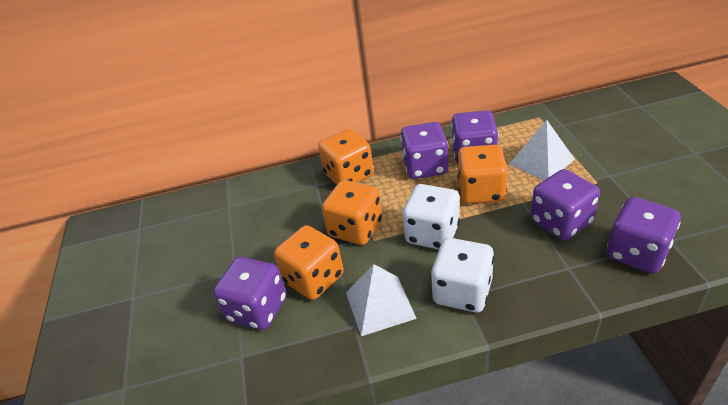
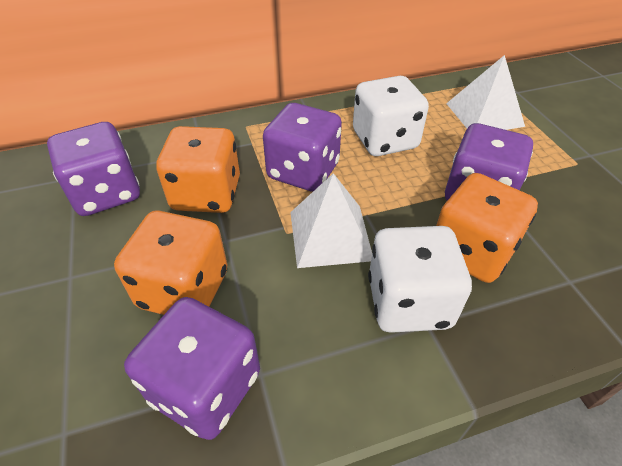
orange dice: [274,225,344,300] [318,129,374,185] [322,180,382,245] [457,145,507,204] = 4 -> [114,211,228,315] [156,126,240,213] [436,173,538,283] = 3
purple dice: [213,257,287,330] [400,122,448,179] [451,110,498,164] [531,169,600,241] [607,197,681,273] = 5 -> [47,122,140,216] [124,297,260,440] [263,103,342,192] [445,123,533,201] = 4

